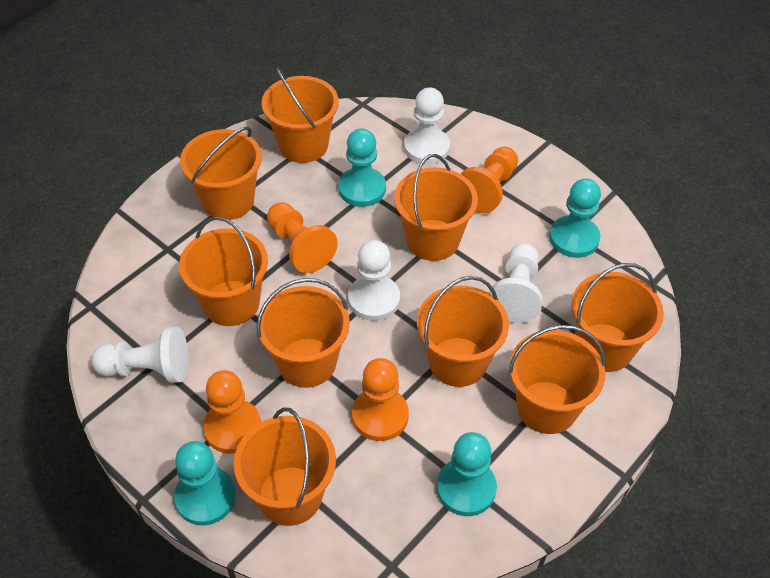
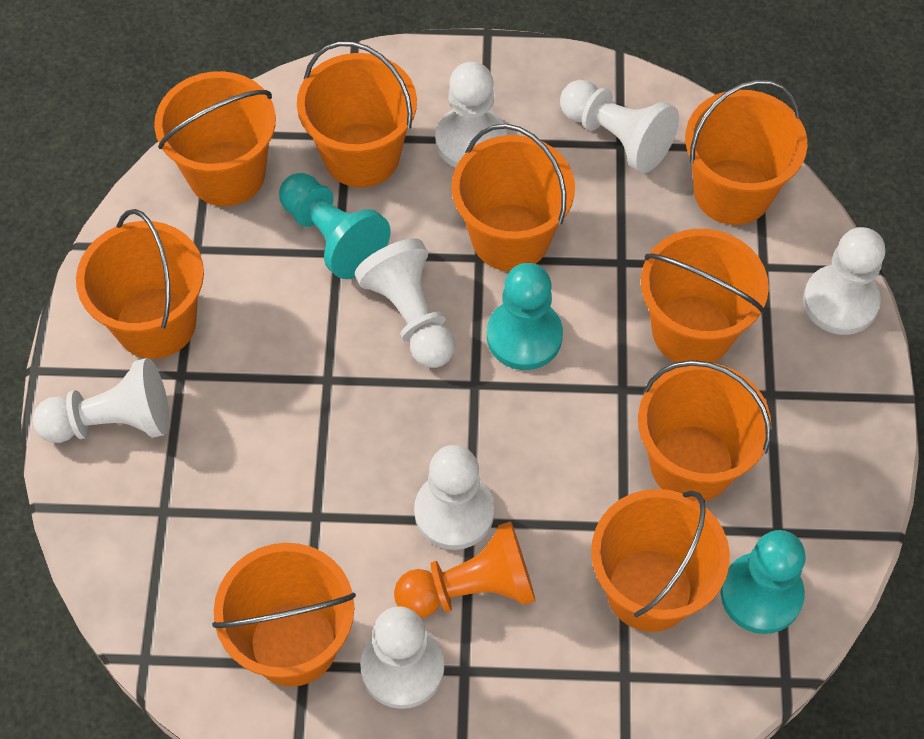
orange pawn: [203,370,261,454] [267,202,338,273] [352,358,409,441] [461,147,518,213] = 4 -> [394,521,536,618] = 1
turquoise pawn: [174,441,236,525] [338,129,386,207] [437,432,497,516] [549,178,601,258] = 4 -> [279,173,391,279] [487,263,563,370] [721,530,806,634] = 3
white pawn: [91,326,188,383] [348,240,400,321] [404,87,450,164] [489,243,543,323] = 4 -> [33,358,170,443] [355,238,455,368] [360,606,444,709] [414,445,495,550] [435,62,507,168] [560,80,679,173] [803,227,885,335] = 7

